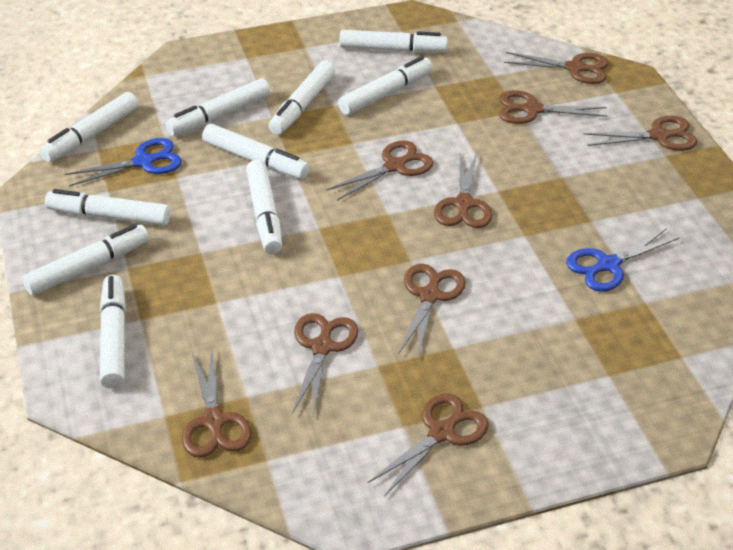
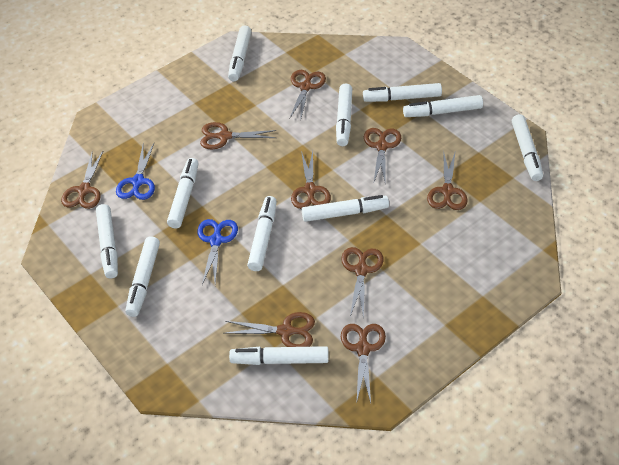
white marker: [22,224,149,296] [40,92,138,162] [45,189,170,226] [100,275,126,389] [166,78,270,136] [202,124,309,179] [246,160,282,254] [269,60,335,135] [338,56,433,115] [339,30,448,53] = 10 -> [96,204,118,279] [125,236,160,317] [167,158,199,229] [228,25,251,81] [229,346,329,365] [247,196,277,271] [302,195,389,222] [336,84,352,146] [363,83,442,102] [403,95,483,117] [512,114,543,181] = 11

